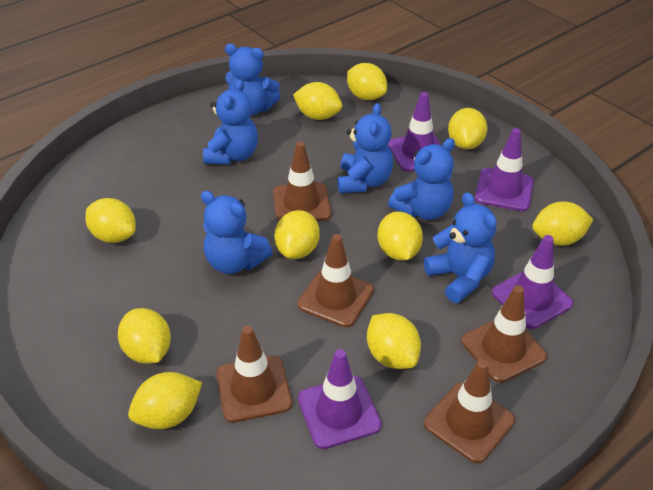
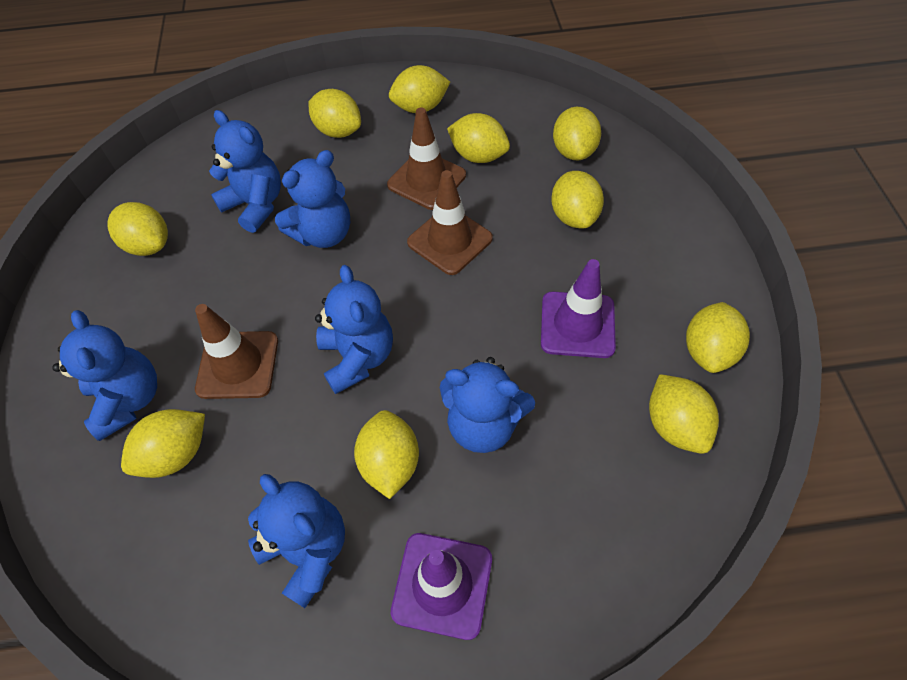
brown traffic cone: [216,326,292,423] [273,142,331,222] [297,234,374,327] [424,360,515,463] [462,285,547,383] = 5 -> [195,304,278,399] [387,107,466,210] [407,170,493,275] = 3
purple traffic cone: [298,349,382,449] [388,92,442,172] [475,128,534,211] [492,235,573,329] = 4 -> [391,533,492,640] [541,259,616,358] = 2

